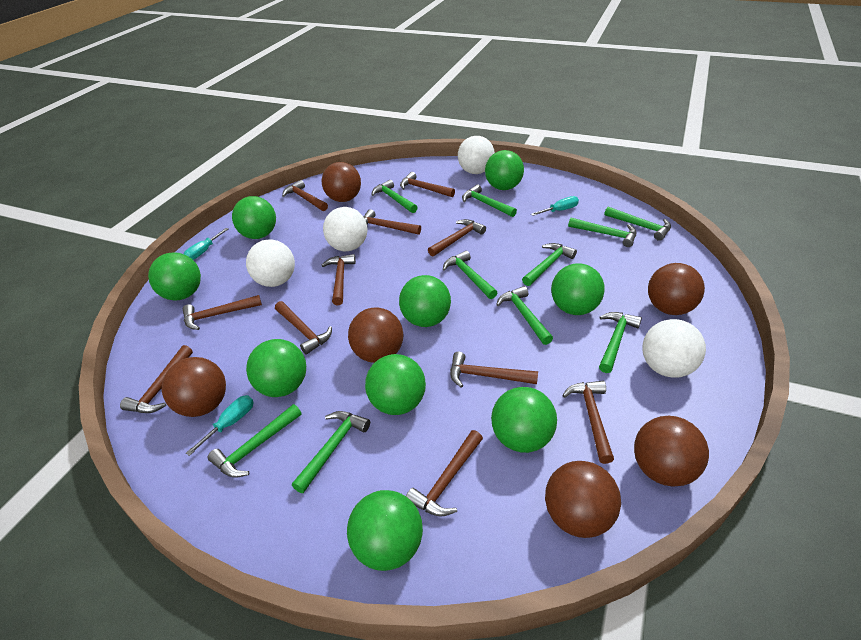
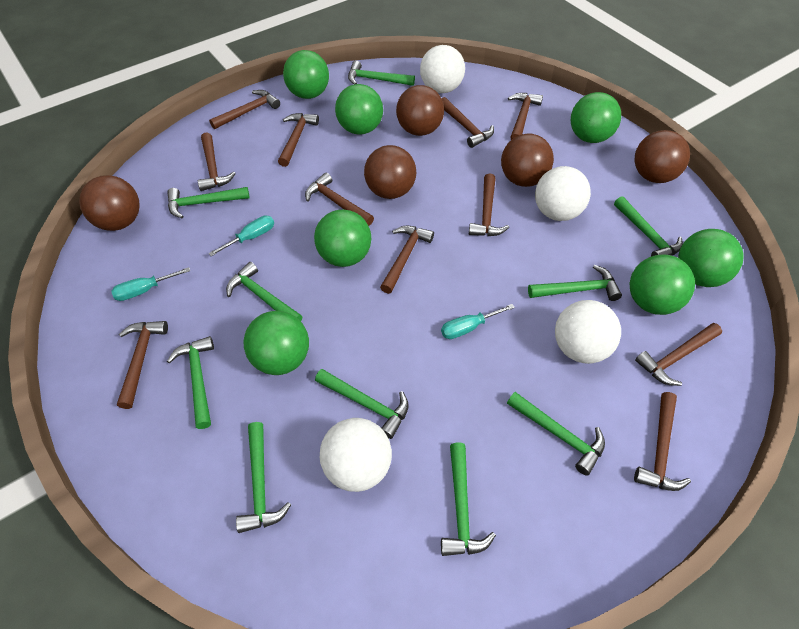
brown ball: [162,357,226,417] [322,162,361,202] [348,307,403,363] [545,461,621,538] [634,416,709,486] [648,263,705,315] = 6 -> [79,175,140,231] [364,145,416,199] [396,85,444,136] [501,133,554,187] [634,130,690,183] = 5
green ball: [148,252,201,301] [232,196,276,239] [246,339,306,397] [347,490,423,571] [365,354,426,415] [399,275,451,327] [485,150,524,190] [491,387,557,453] [551,264,605,315] = 9 -> [244,311,309,375] [283,50,329,99] [314,209,371,267] [335,84,383,135] [571,92,621,143] [630,254,695,315] [678,229,744,287] = 7

